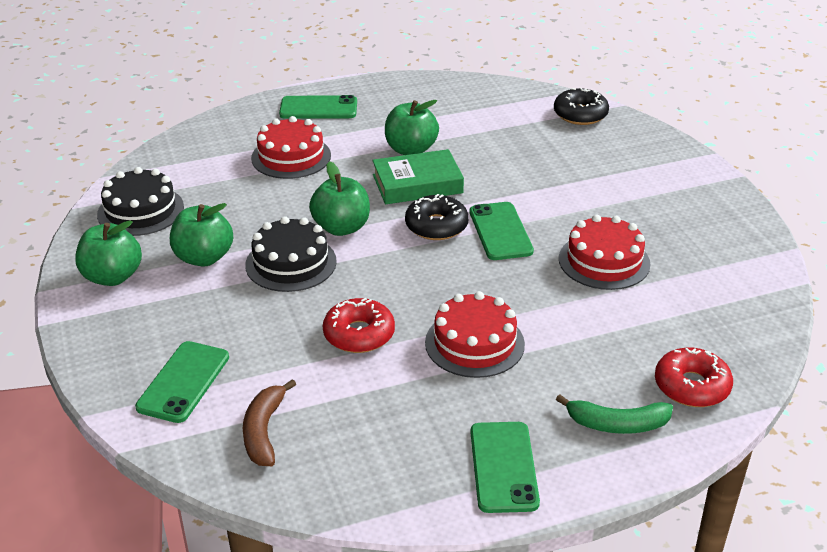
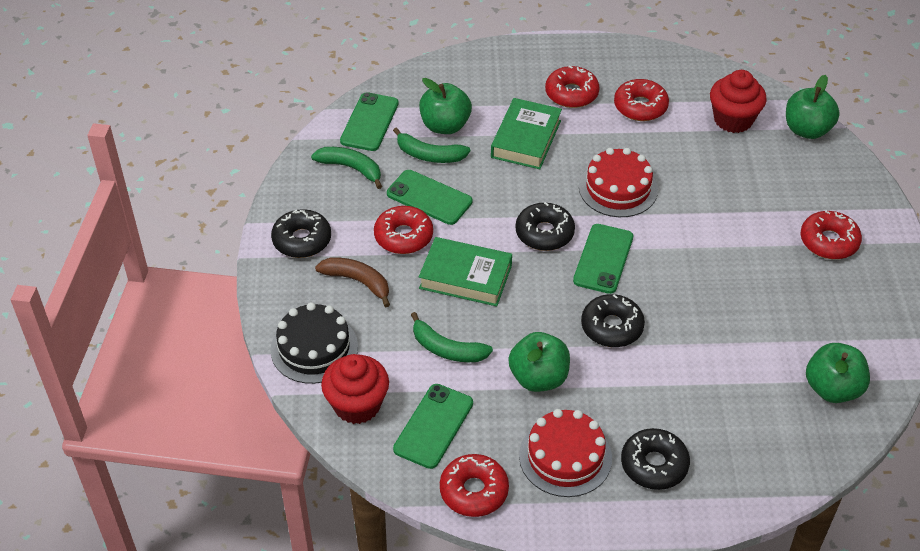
black cake: [97,167,184,236] [245,216,337,292] = 2 -> [270,302,358,384] = 1
black donut: [405,194,469,240] [554,88,609,125] = 2 -> [271,209,331,258] [515,202,575,251] [581,294,645,347] [621,428,690,490] = 4
green banana: [556,394,673,434] = 1 -> [311,147,382,189] [393,127,470,163] [411,312,493,362] = 3
green book: [372,149,464,204] = 1 -> [419,237,512,306] [491,98,562,169] = 2
red cake: [251,116,331,179] [425,291,525,378] [559,215,651,290] = 3 -> [519,409,612,497] [579,148,658,217] = 2
red cupcake: none = 0 -> [321,354,389,424] [710,70,767,133] = 2
red donut: [323,298,395,353] [655,348,733,407] = 2 -> [374,206,433,254] [440,454,509,517] [545,66,600,108] [614,79,669,121] [800,211,862,259] = 5

